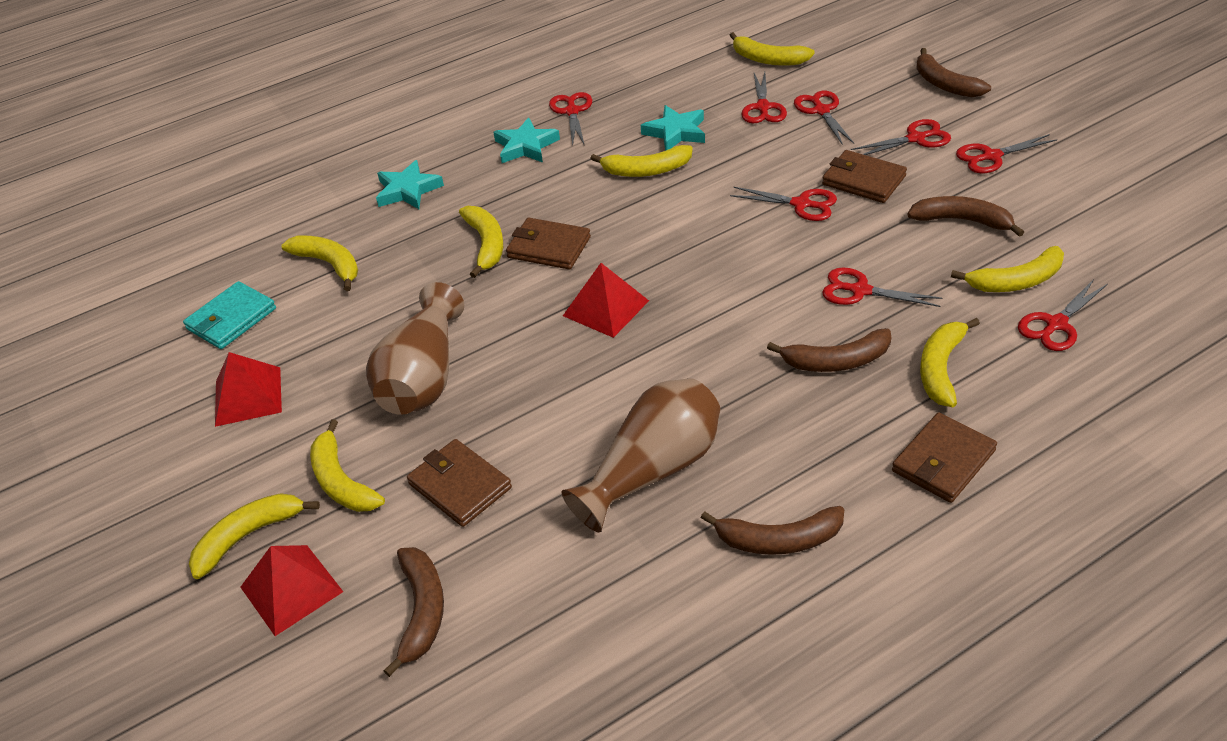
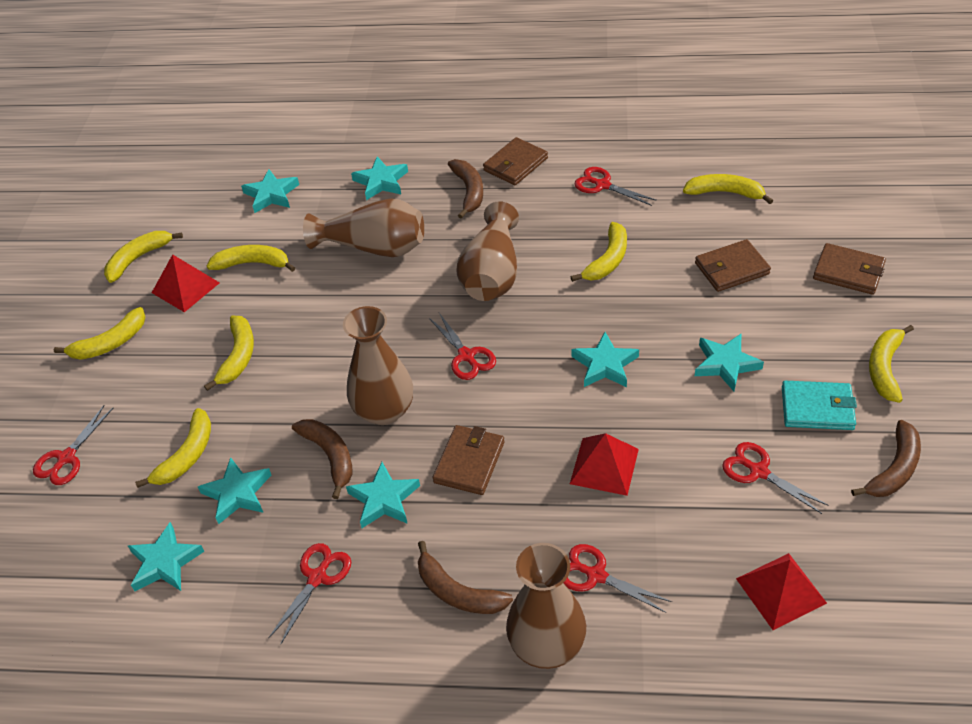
brown banana: [384,547,444,677] [701,506,844,555] [767,328,891,372] [907,196,1024,237] [916,48,991,97] = 5 -> [292,419,353,499] [418,541,513,614] [448,159,483,219] [851,420,921,497] = 4
brown vase: [366,282,464,415] [562,378,720,532] = 2 -> [303,198,424,257] [343,306,413,425] [456,201,519,301] [506,543,586,669] = 4
red scissors: [549,92,592,146] [730,187,837,221] [741,72,787,123] [794,91,854,145] [822,268,943,307] [851,119,951,155] [956,134,1057,173] [1018,279,1108,351] = 8 -> [33,405,113,485] [268,543,351,644] [429,313,496,380] [563,544,672,613] [574,167,657,206] [722,442,829,514] = 6
turquoise star: [376,160,444,209] [494,118,560,163] [641,105,705,151] = 3 -> [128,522,205,591] [198,457,271,524] [241,169,299,213] [346,462,420,528] [351,157,408,200] [571,332,639,387] [695,334,764,391] = 7

